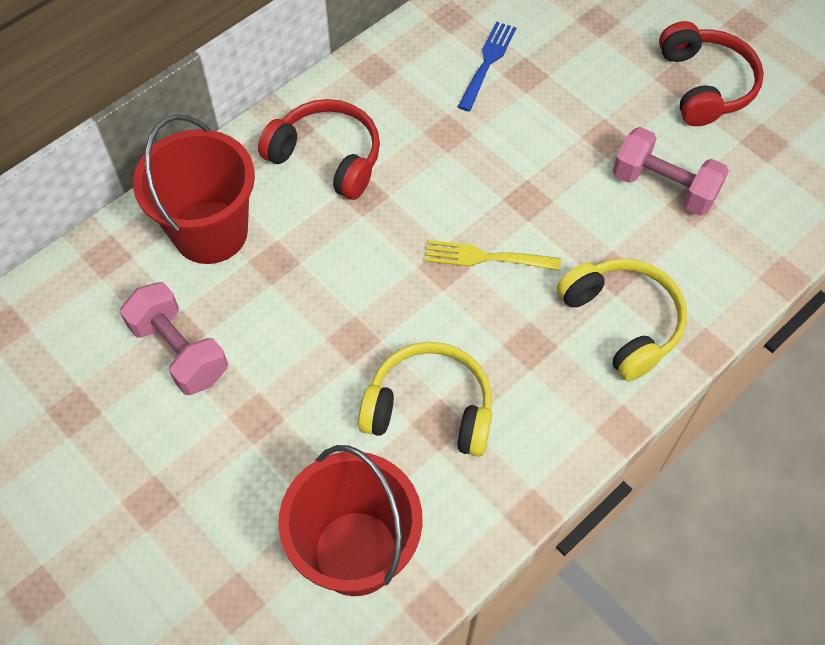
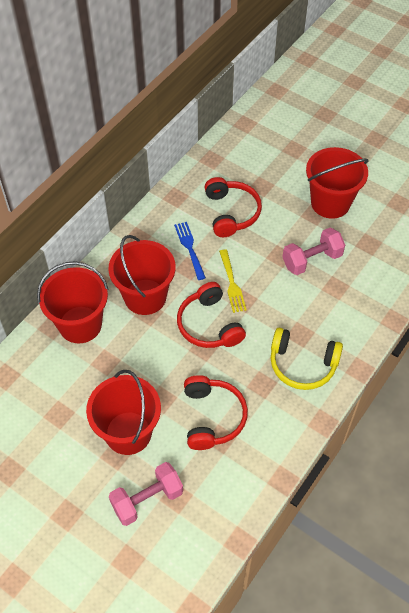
red bucket: [133,115,255,264] [278,445,423,596] = 2 -> [37,261,109,343] [86,370,161,455] [108,235,176,315] [306,147,369,219] = 4
red headphones: [258,99,380,200] [659,21,764,126] = 2 -> [177,282,246,348] [184,375,248,450] [205,177,262,237] = 3
yellow headphones: [358,342,492,457] [557,258,687,381] = 2 -> [270,328,343,390] = 1

